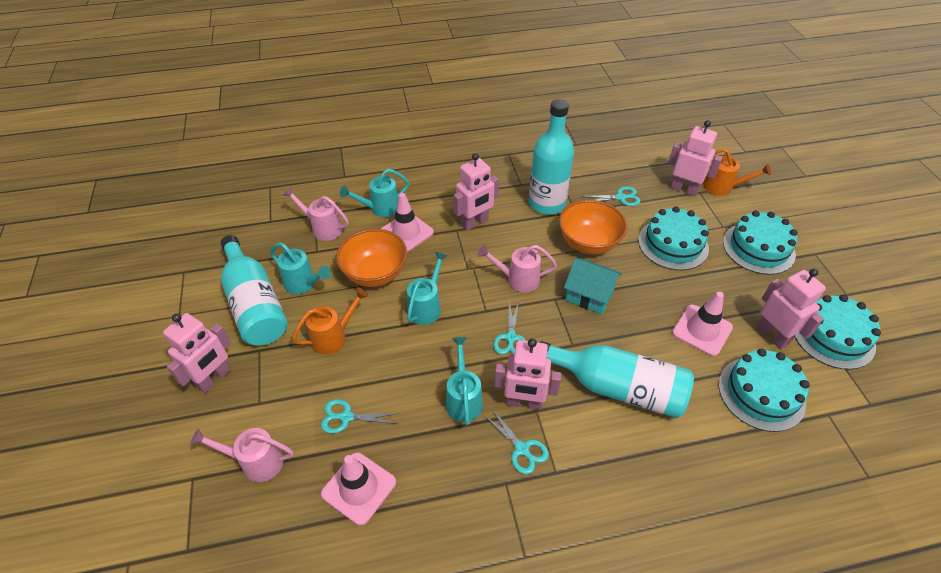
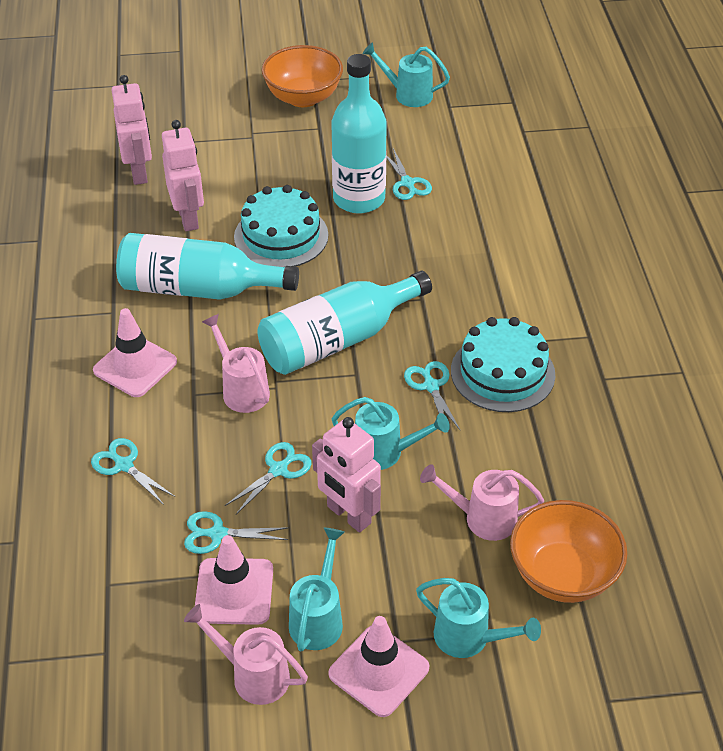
orange watering can: [292,287,368,355] [703,149,771,196] = 2 -> none = 0
pink robot: [163,313,231,393] [454,153,499,231] [494,338,562,410] [668,120,723,196] [757,269,826,349] = 5 -> [112,75,152,185] [162,120,204,231] [312,417,381,533] = 3
turquoise cake: [638,206,709,270] [719,348,810,432] [723,211,798,275] [794,295,881,370] = 4 -> [234,185,328,267] [451,317,555,412] = 2
turquoise house: [564,258,622,314] = 1 -> none = 0
turquoise scissors: [321,399,399,434] [482,407,549,474] [493,301,526,354] [581,186,640,206] = 4 -> [91,438,175,505] [184,511,289,554] [225,442,311,514] [386,148,432,200] [404,361,461,431] = 5

